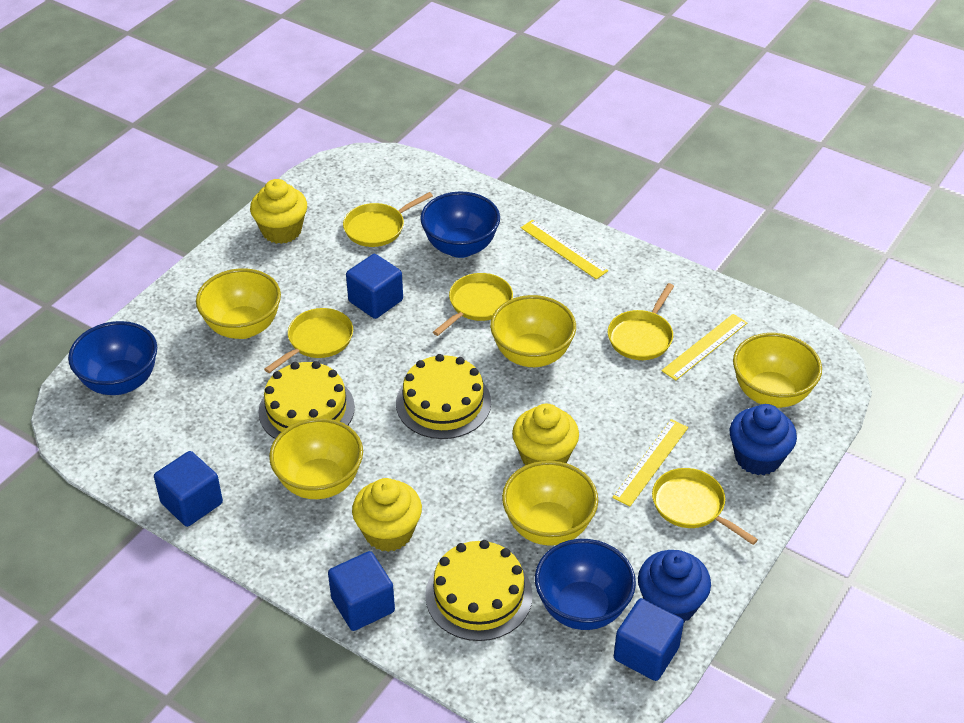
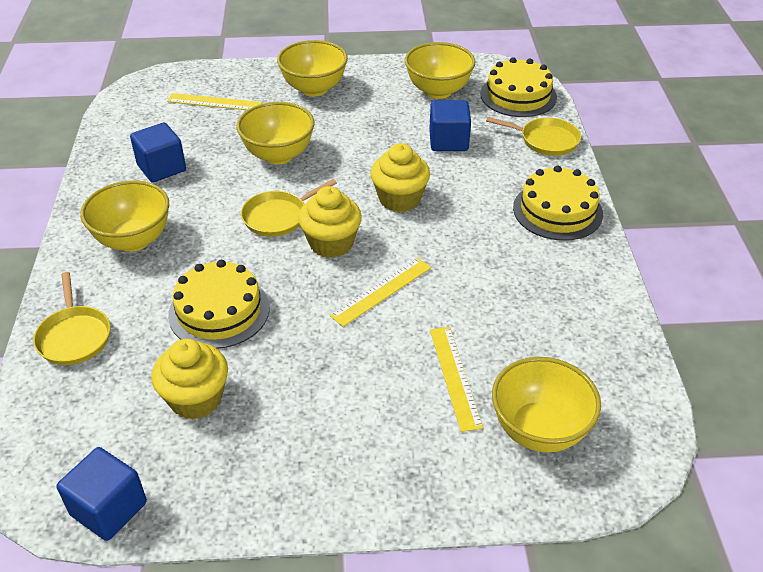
blue bowl: [68,321,157,395] [420,192,500,258] [535,539,636,630] = 3 -> none = 0
blue cube: [154,451,223,527] [328,551,395,631] [346,254,403,319] [614,598,684,681] = 4 -> [56,447,147,541] [130,123,186,183] [429,100,471,151] = 3
blue cupcake: [638,550,711,622] [730,404,797,475] = 2 -> none = 0
yellow pan: [264,308,353,373] [343,192,433,247] [433,273,513,336] [608,283,674,360] [652,468,758,545] = 5 -> [33,272,110,365] [241,179,337,237] [486,117,581,156] = 3

